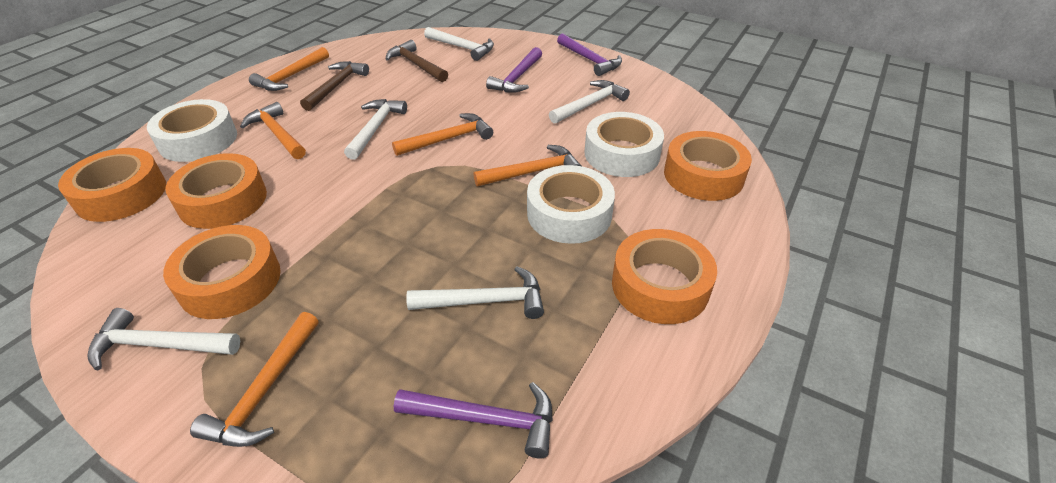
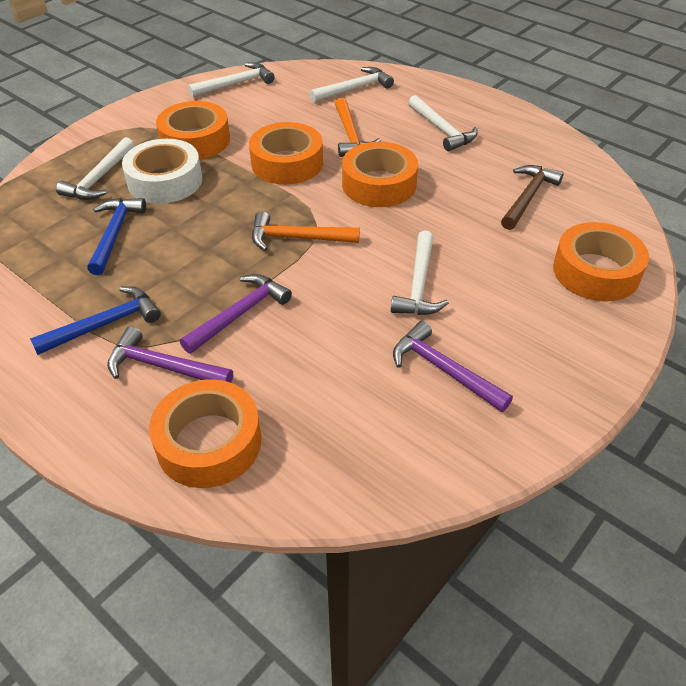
blue hammer: none = 0 -> [30,286,161,355] [87,198,146,275] = 2
brown hammer: [300,61,369,111] [386,40,448,82] = 2 -> [501,165,564,230] = 1
orange hammer: [190,312,318,447] [240,102,306,159] [249,47,329,91] [392,113,493,156] [473,145,581,186] = 5 -> [252,211,360,251] [335,98,381,157] = 2
white tape: [147,99,237,162] [527,165,615,244] [585,112,664,177] = 3 -> [122,139,202,204] = 1

